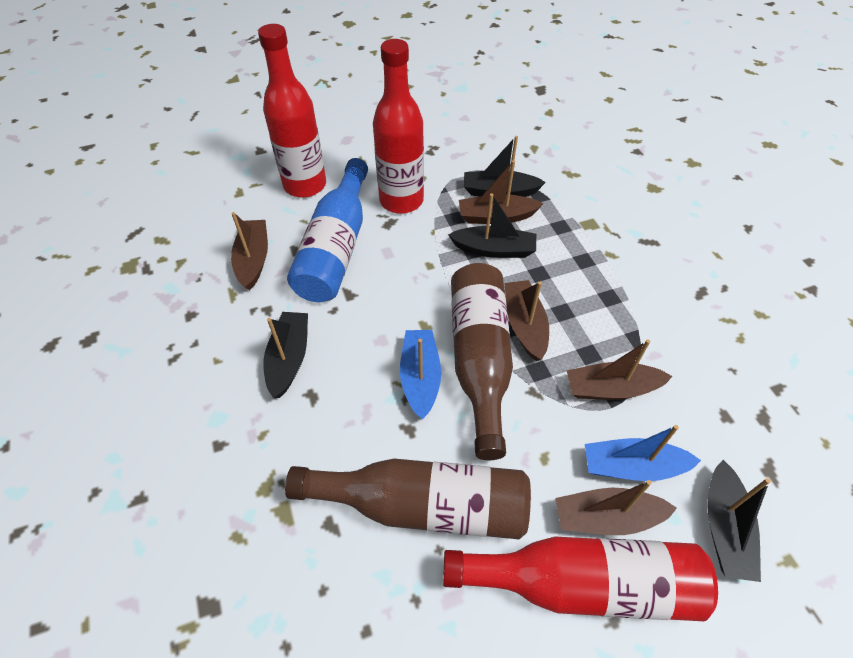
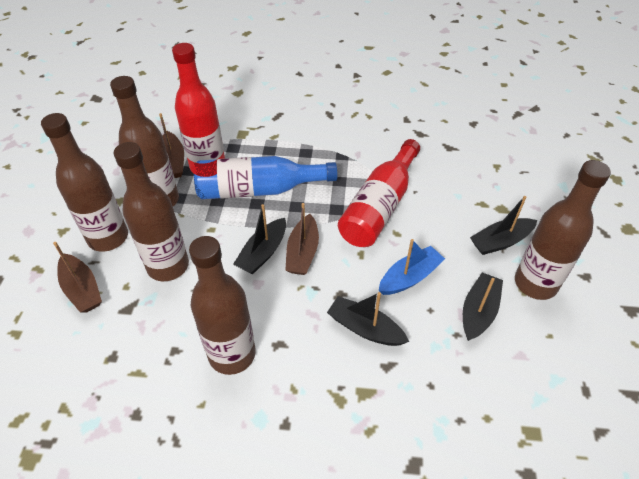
blue boat: [400,330,441,420] [585,425,701,481] = 2 -> [379,239,445,295] = 1
brown boat: [231,212,268,290] [459,160,543,224] [504,280,549,361] [555,480,677,535] [567,339,673,400] = 5 -> [53,242,102,313] [159,113,184,178] [285,203,319,275] = 3
brown bottle: [285,459,531,539] [451,263,513,460] = 2 -> [41,113,128,252] [110,76,179,206] [114,142,189,281] [189,236,256,375] [515,160,611,300] = 5
red bottle: [258,24,326,198] [373,39,424,214] [443,537,718,621] = 3 -> [172,43,225,174] [338,139,420,247] = 2

